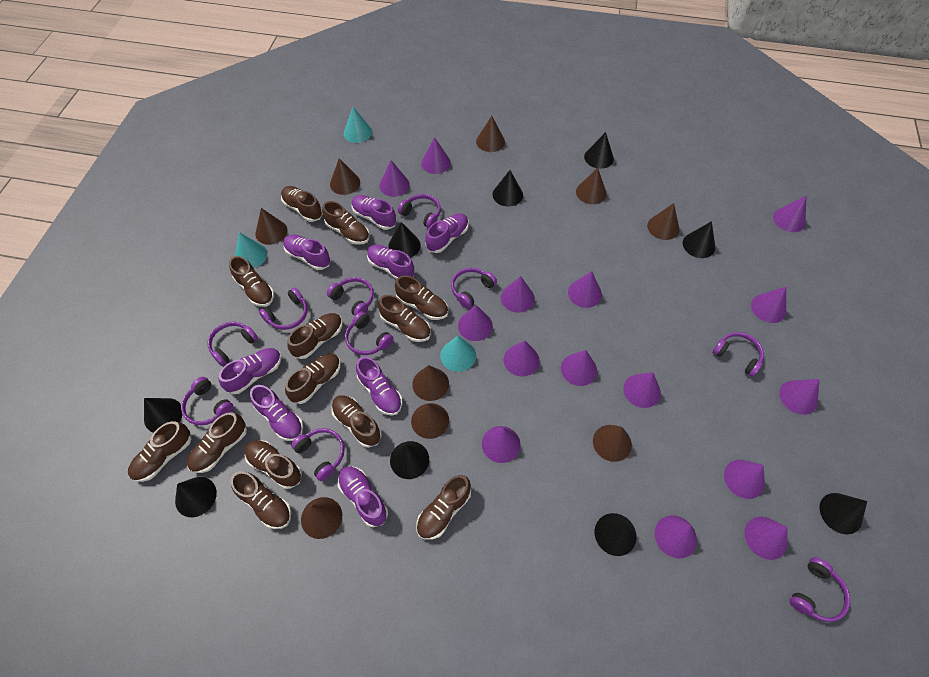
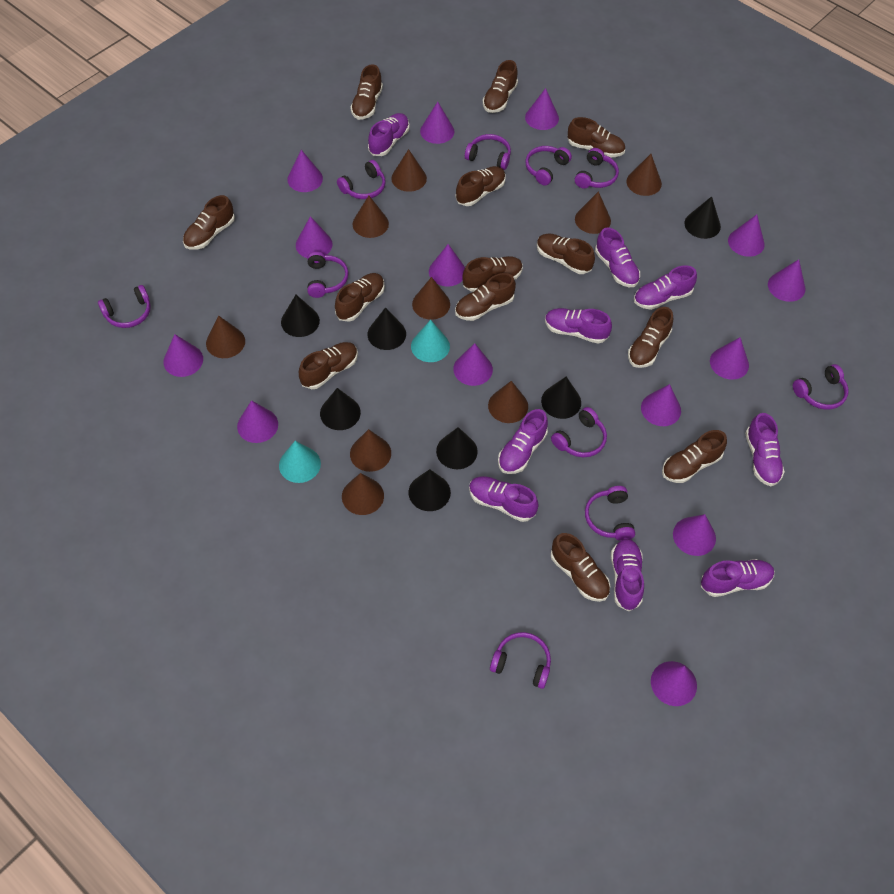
black cone: [144,398,182,433] [175,477,217,517] [388,222,421,258] [390,441,429,479] [493,170,523,207] [584,132,614,169] [595,513,637,556] [683,221,715,258] [820,493,867,534] = 9 -> [281,295,320,337] [320,388,361,430] [368,307,406,350] [408,469,451,511] [436,427,478,469] [541,376,581,419] [684,196,721,239] = 7
purple cone: [379,160,410,197] [421,137,451,174] [458,305,493,341] [482,426,521,463] [501,276,535,313] [504,341,540,377] [561,350,597,386] [568,271,602,308] [623,372,661,408] [655,516,697,558] [724,460,765,499] [744,517,788,560] [751,287,786,323] [773,196,806,232] [779,379,820,415] = 15 -> [163,334,203,377] [237,400,278,443] [287,150,323,192] [296,216,332,258] [420,102,454,144] [429,244,465,286] [453,343,493,386] [525,88,559,130] [641,384,681,426] [651,661,697,706] [673,514,716,556] [710,337,749,380] [728,214,765,257] [768,259,805,302] = 14
purple shoe: [218,348,282,394] [250,385,303,441] [283,234,331,270] [338,466,388,527] [351,195,397,230] [356,356,402,416] [367,245,415,279] [425,213,469,253] = 8 -> [368,113,409,156] [469,476,539,522] [498,409,548,474] [545,308,612,343] [595,227,640,287] [611,539,644,611] [634,265,697,310] [701,559,775,597] [745,413,785,486] = 9
turquoise cone: [235,232,267,268] [344,107,372,143] [440,336,476,372] = 3 -> [279,441,321,483] [411,320,450,362] = 2

